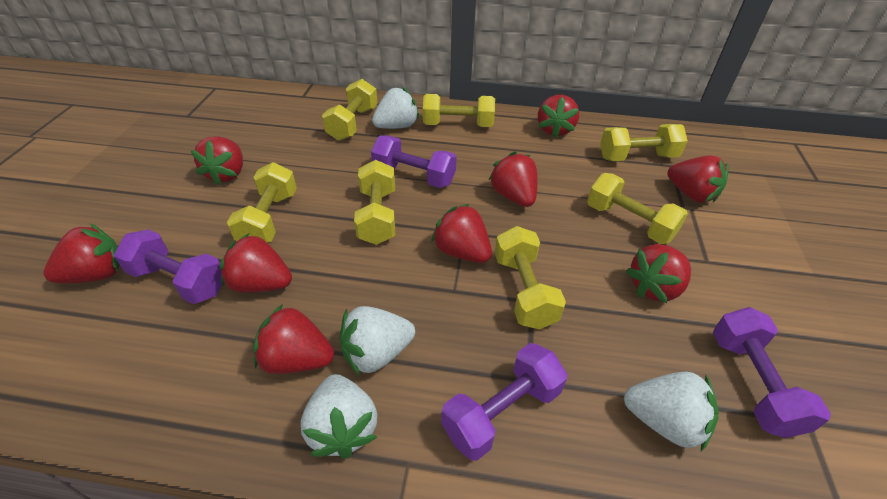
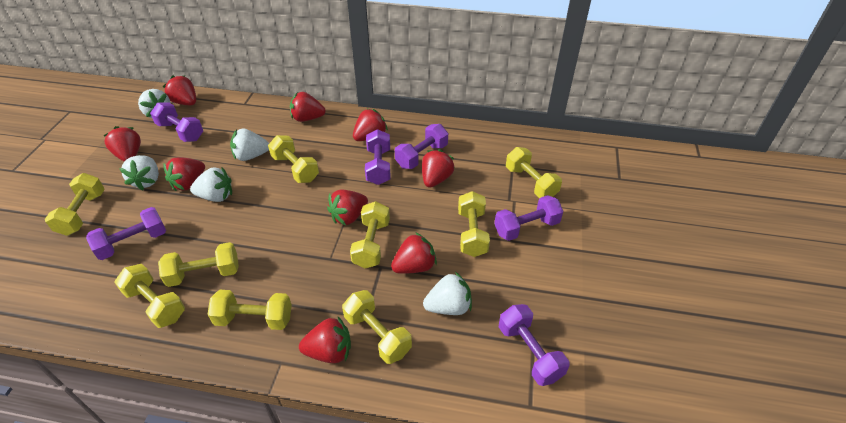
purple dumbbell: [114,229,222,304] [371,136,456,188] [441,343,567,461] [713,307,831,438] = 4 -> [86,207,166,260] [150,103,203,142] [365,129,390,185] [395,124,448,169] [494,195,563,241] [499,304,570,386] = 6
white strawberry: [301,374,377,459] [340,306,415,376] [372,87,419,129] [624,372,719,451] = 4 -> [119,155,159,190] [138,89,171,118] [190,167,232,202] [230,128,269,161] [423,272,472,315] = 5
yellow dumbbell: [227,162,297,243] [322,79,378,141] [354,160,395,245] [423,94,495,127] [495,226,566,329] [587,173,688,244] [600,124,688,161] = 7 -> [45,173,105,236] [114,264,185,328] [158,242,239,287] [208,290,292,330] [268,135,319,183] [342,290,412,364] [350,201,390,268] [458,191,490,257] [506,147,562,198] = 9

